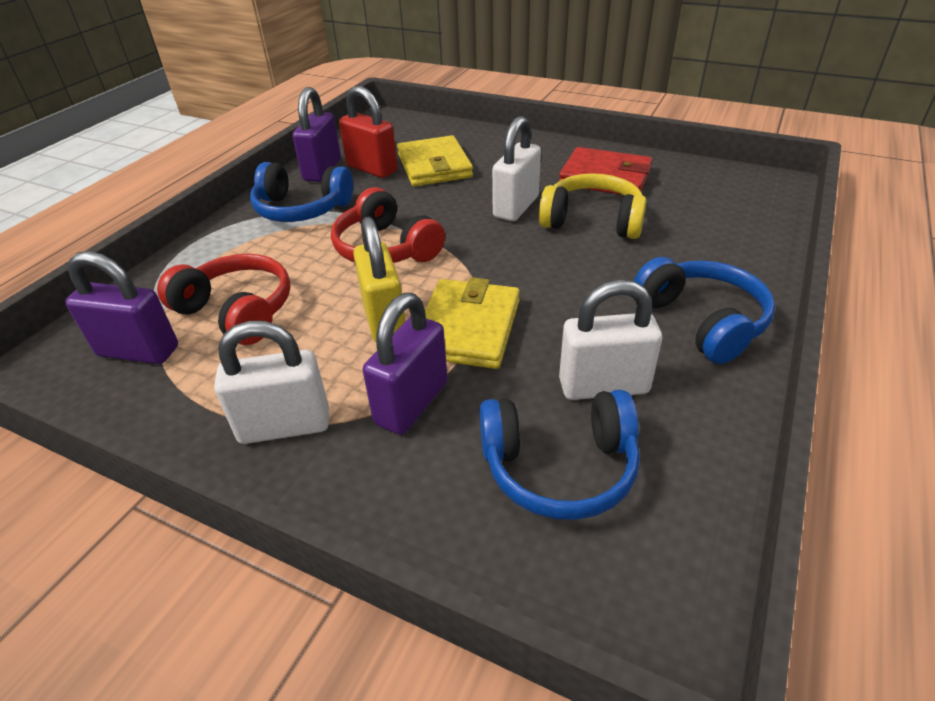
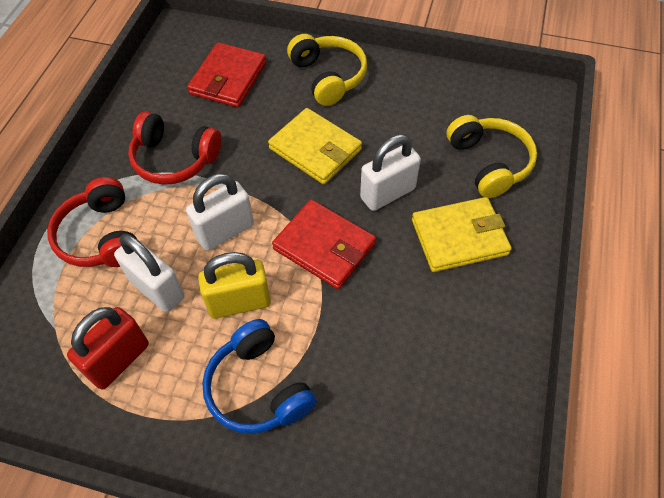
blue headphones: [250,162,353,222] [480,390,640,520] [634,257,775,364] = 3 -> [202,319,317,434] = 1
purple padlock: [65,251,178,364] [292,87,341,182] [363,293,448,435] = 3 -> none = 0
red wallet: [559,147,652,195] = 1 -> [187,42,266,108] [272,200,376,289] = 2
yellow headphones: [539,173,647,239] = 1 -> [287,34,367,106] [447,115,537,198] = 2

